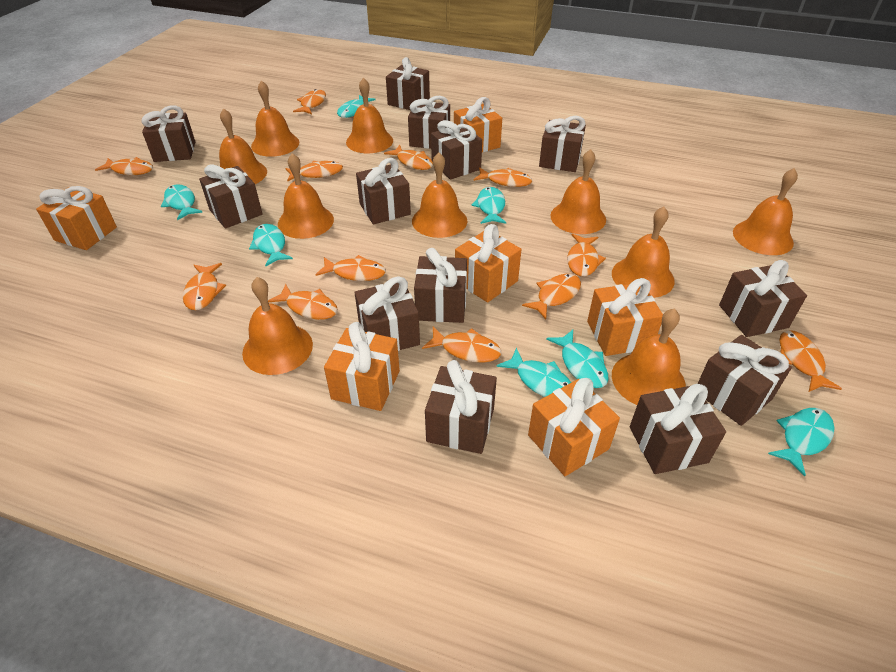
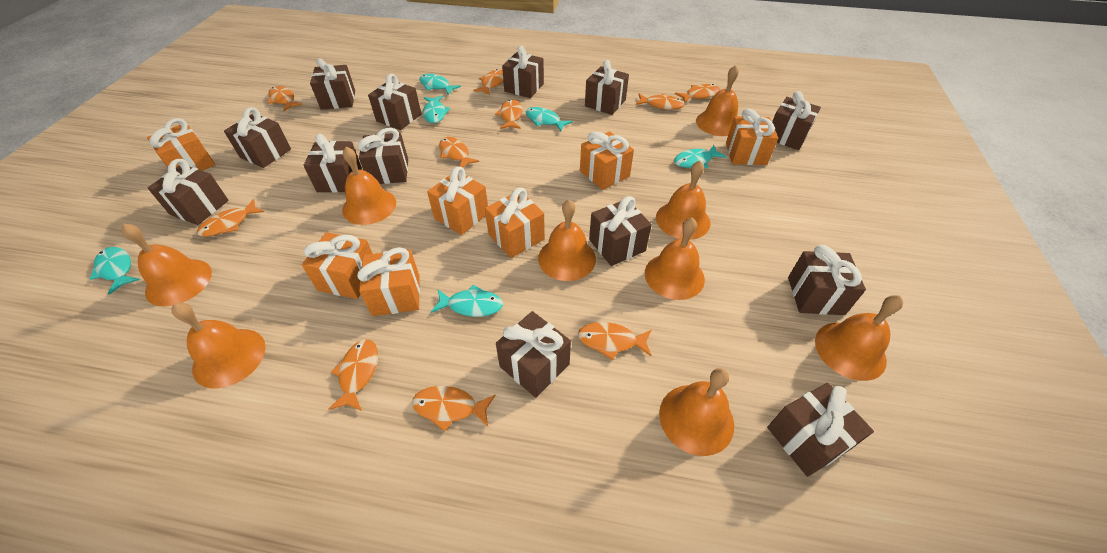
orange bell: [219,108,267,184] [242,277,313,375] [251,80,299,157] [278,153,334,239] [346,78,393,153] [412,153,467,238] [550,149,606,234] [612,206,675,298] [612,308,686,405] [733,168,798,255] = 10 -> [121,224,212,307] [171,303,266,388] [342,147,396,225] [538,200,596,281] [645,217,705,300] [656,161,710,240] [659,368,734,456] [696,65,739,136] [815,295,903,381] = 9
orange fish: [95,157,153,175] [183,263,226,310] [268,284,338,320] [286,161,343,181] [293,89,326,114] [315,255,386,281] [384,145,433,170] [422,327,501,363] [473,167,532,187] [522,274,581,319] [567,234,606,277] [780,330,842,392] = 12 -> [197,199,264,237] [268,86,303,111] [328,339,378,411] [412,386,495,432] [439,137,479,168] [473,69,503,95] [495,100,523,129] [578,322,652,360] [636,94,685,110] [675,84,720,103] = 10
orange gift: [36,186,117,250] [324,322,400,411] [454,97,502,152] [455,224,521,303] [528,378,620,476] [587,278,663,356] = 6 -> [147,118,215,171] [302,232,373,299] [357,247,420,316] [427,167,488,235] [485,188,545,258] [580,132,634,190] [726,109,778,165] = 7
turquoise fish: [161,184,203,220] [249,224,293,266] [337,95,376,118] [471,187,506,224] [496,347,571,397] [546,330,609,388] [768,408,834,476] = 7 -> [90,247,140,295] [419,74,461,95] [423,95,450,123] [431,285,503,317] [526,107,572,131] [674,145,726,168] = 6

